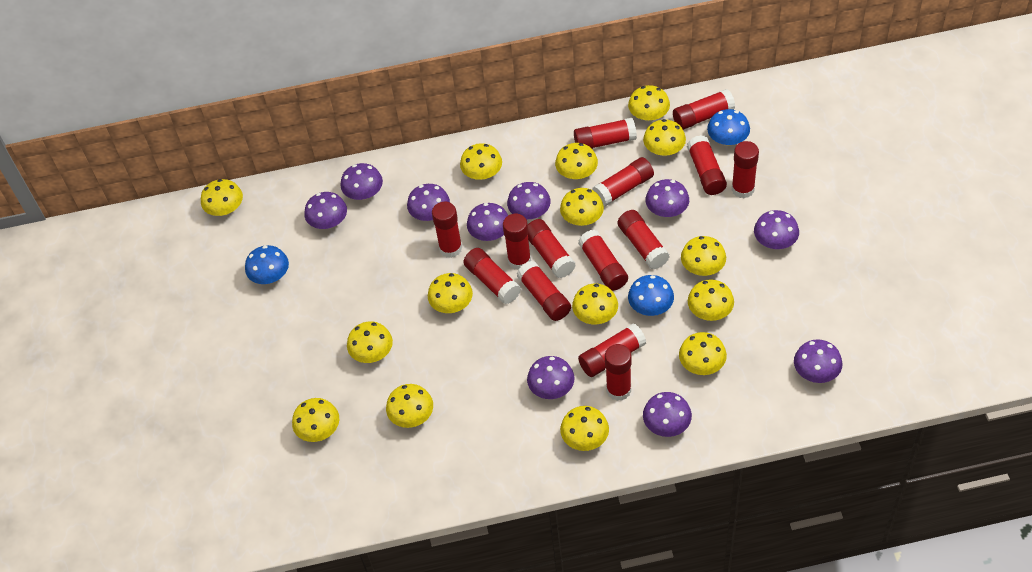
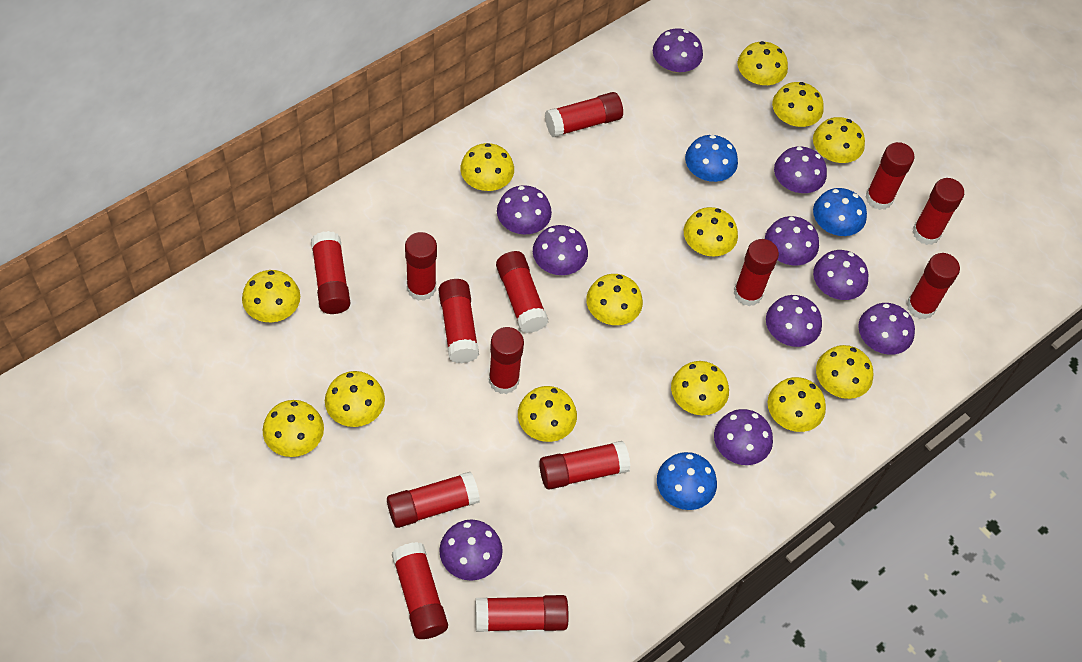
yellow mushroom: [201,179,243,216] [292,398,339,442] [347,321,393,363] [386,384,433,428] [428,273,473,313] [460,143,502,180] [555,143,598,180] [560,188,604,226] [560,406,609,451] [572,284,618,324] [628,85,670,122] [643,119,686,156] [679,332,727,375] [681,236,726,276] [688,279,734,321] = 15 -> [242,270,300,322] [263,400,324,457] [325,371,385,427] [460,143,514,191] [518,386,577,442] [586,274,643,325] [671,361,729,415] [684,207,738,257] [738,41,788,86] [768,377,826,432] [772,82,824,127] [813,117,865,163] [816,345,873,399] = 13

